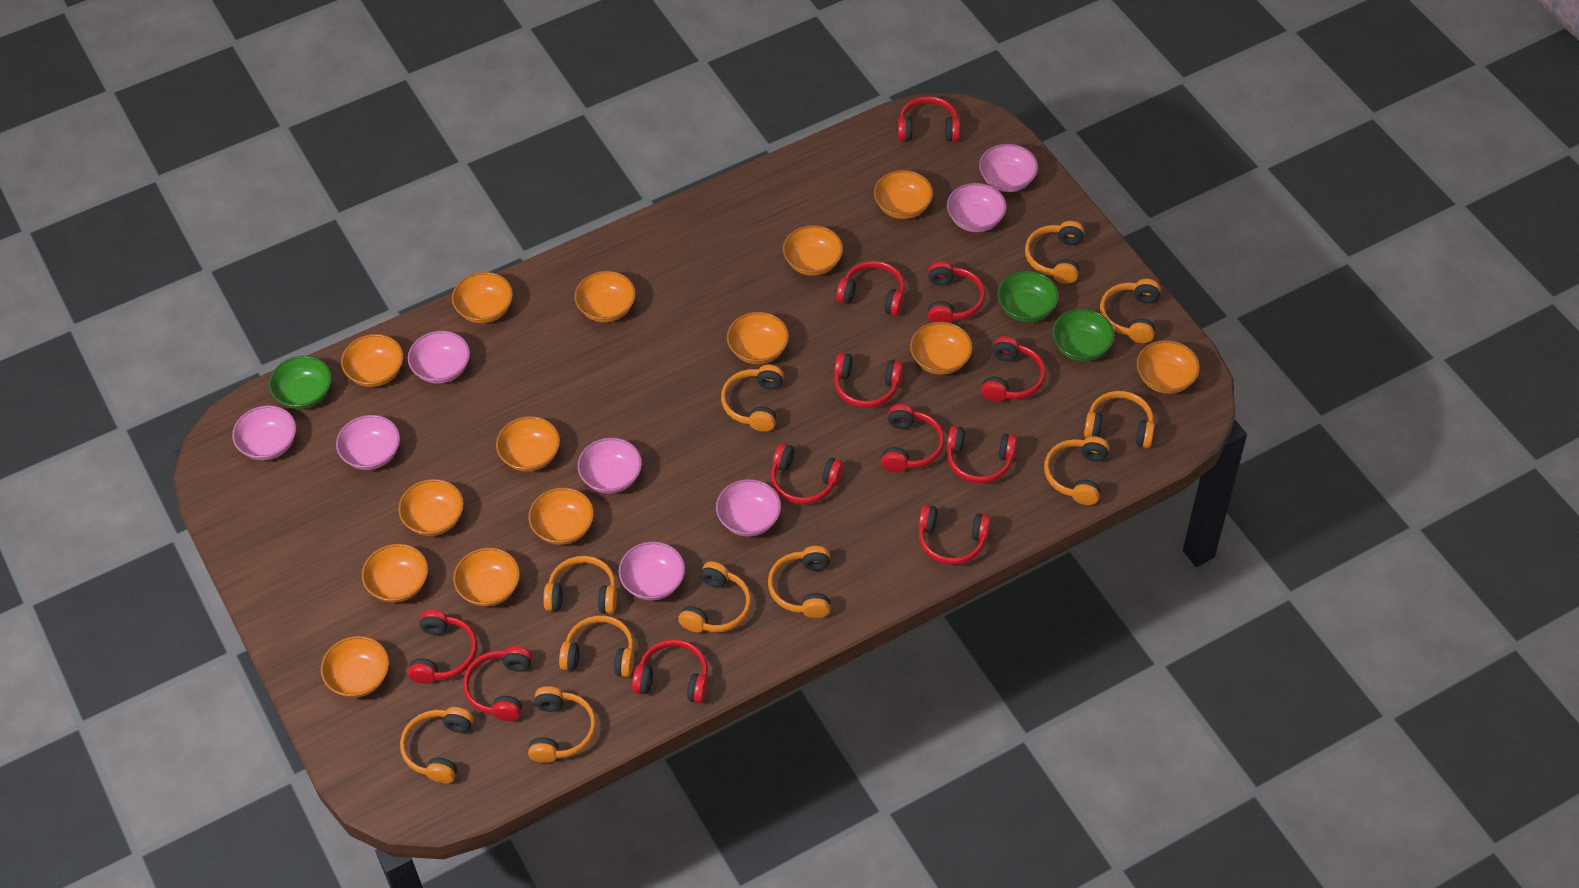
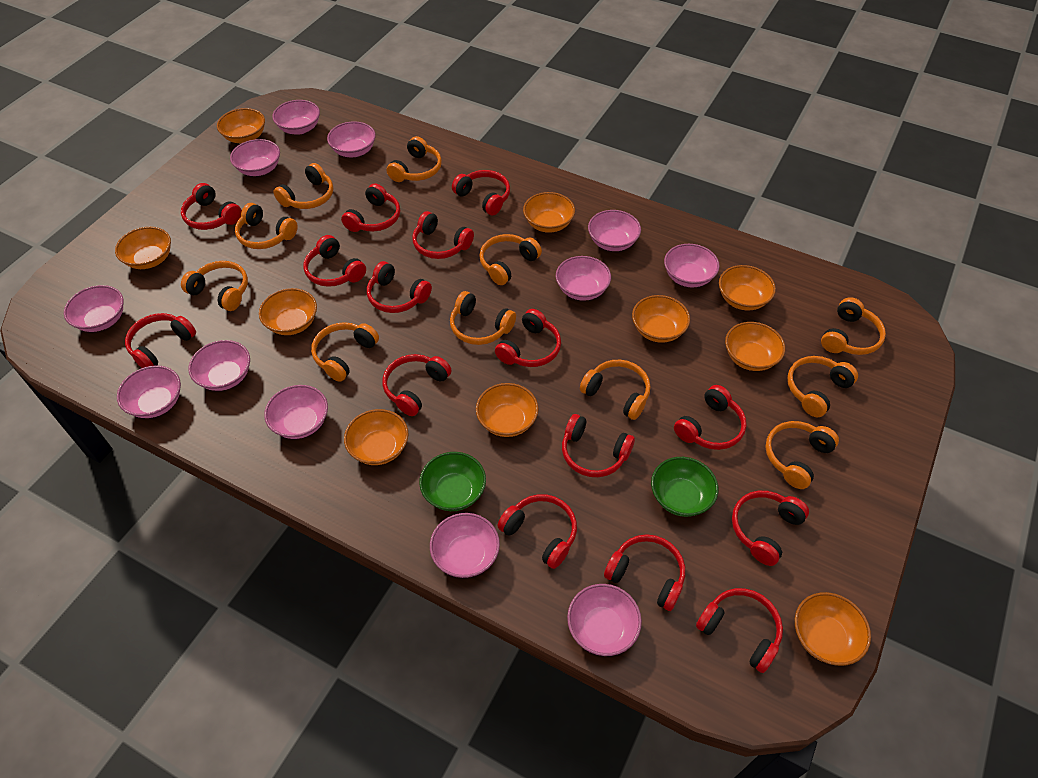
green bowl: [269,356,332,409] [997,271,1059,322] [1052,309,1115,361] = 3 -> [419,452,486,511] [651,457,718,517] = 2
orange bowl: [321,636,389,698] [341,334,403,387] [362,544,428,603] [398,479,464,536] [452,272,513,323] [453,548,520,607] [496,416,560,472] [528,487,594,545] [574,271,636,322] [727,312,789,364] [783,225,843,276] [874,170,933,219] [910,322,973,375] [1136,340,1200,394] = 14 -> [115,227,171,269] [217,108,265,143] [259,288,317,335] [344,409,409,465] [476,383,539,437] [523,192,575,233] [632,295,690,343] [719,265,776,311] [725,322,785,371] [795,592,871,666] = 10
pink bowl: [232,405,296,460] [336,415,400,470] [408,331,470,384] [577,438,642,494] [618,542,685,600] [716,479,781,536] [947,183,1007,232] [979,144,1038,192] = 8 -> [64,285,124,332] [117,365,181,418] [189,340,250,391] [230,139,280,176] [264,385,328,439] [272,100,320,135] [327,121,376,157] [430,513,500,578] [556,256,611,301] [567,584,642,656] [588,210,641,251] [664,244,720,288] = 12
red headphones: [408,610,477,684] [463,646,533,721] [632,639,708,703] [771,443,844,504] [834,352,903,408] [836,261,905,316] [881,404,944,472] [898,96,960,142] [918,504,991,565] [928,261,985,323] [947,426,1017,483] [981,336,1046,402] = 12 -> [125,313,196,368] [181,183,242,230] [303,235,366,287] [341,183,400,232] [367,261,432,313] [383,354,452,416] [412,211,474,259] [452,170,510,215] [495,309,561,367] [498,494,577,569] [562,414,635,477] [604,534,685,611] [674,385,747,450] [696,588,783,673] [732,491,809,566] = 15

